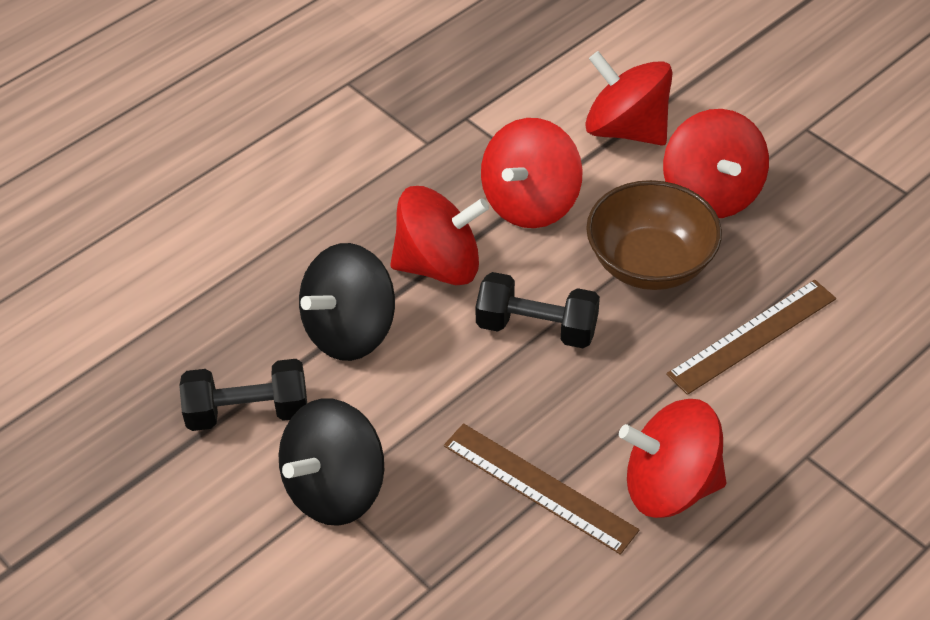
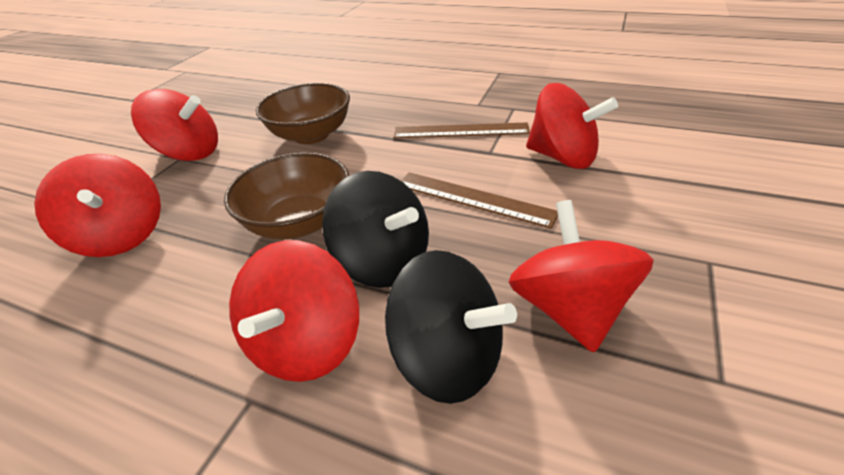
black dumbbell: [179,359,307,431] [475,272,600,348] = 2 -> none = 0
brown bowl: [586,180,722,290] = 1 -> [224,153,350,239] [256,83,350,144] = 2

